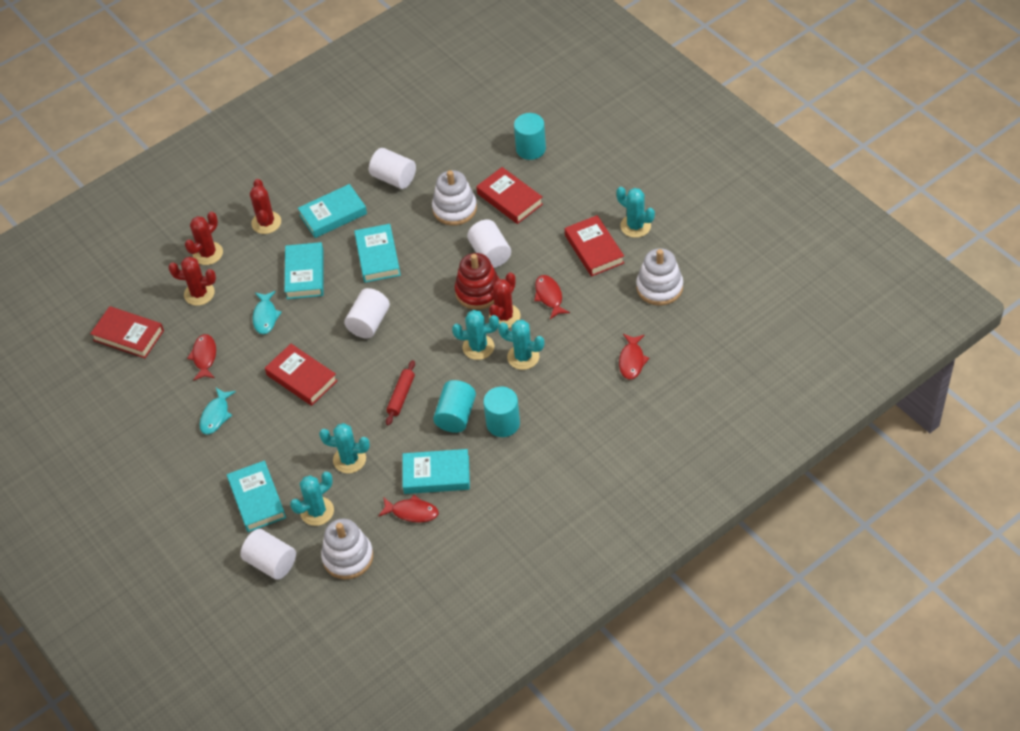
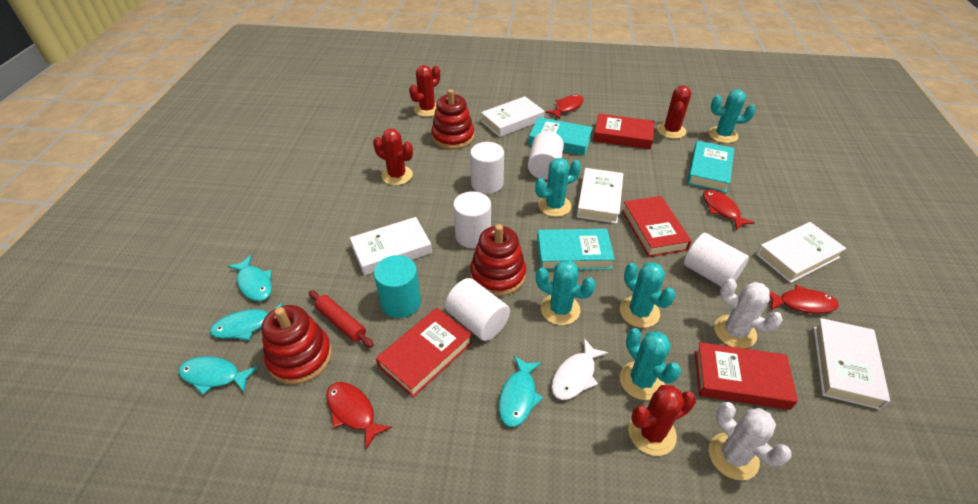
red stacking toy: [455,253,499,310] = 1 -> [262,305,332,384] [431,89,474,149] [470,224,526,296] = 3
turquoise book: [227,461,286,532] [285,242,324,299] [298,184,367,238] [354,224,401,282] [402,449,470,494] = 5 -> [528,117,593,156] [537,229,615,270] [687,141,734,193] = 3
turquoise cylinder: [433,380,476,433] [483,387,520,437] [514,113,546,160] = 3 -> [374,255,421,318] = 1
turquoise fish: [200,388,236,435] [253,291,282,334] = 2 -> [178,356,258,395] [210,303,283,340] [227,255,272,301] [499,356,543,427] = 4
white book: none = 0 -> [350,217,432,276] [481,96,545,137] [577,168,623,224] [756,222,846,283] [813,318,890,410] = 5
white cactus: none = 0 -> [709,402,792,480] [714,278,783,349] = 2
white cylinder: [240,529,296,580] [344,288,390,338] [369,148,416,189] [467,219,511,268] = 4 -> [445,278,510,341] [453,191,491,248] [470,142,504,194] [528,131,564,180] [684,233,749,287] = 5
white fish: none = 0 -> [551,339,609,400] = 1
white stacking toy: [321,519,373,580] [432,170,477,226] [636,248,683,306] = 3 -> none = 0

